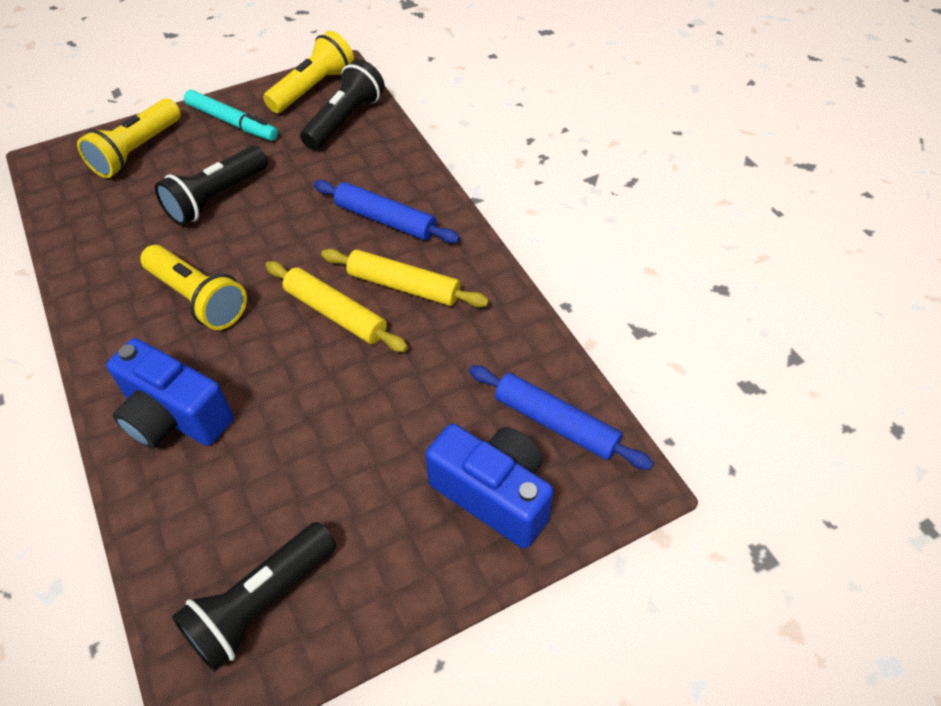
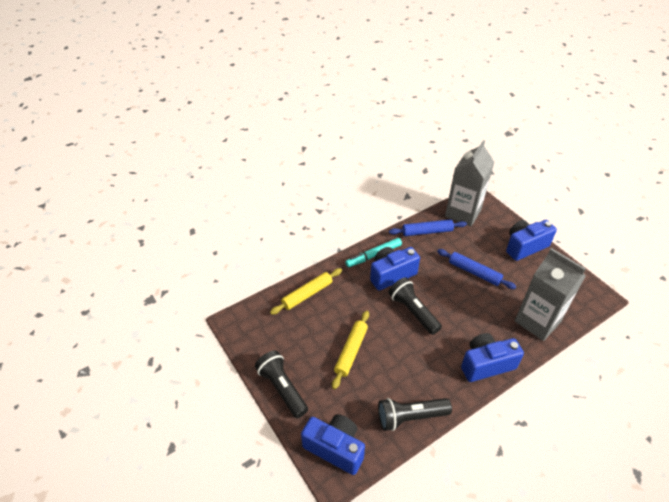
blue camera: [106,338,234,449] [425,424,554,549] = 2 -> [301,414,365,475] [370,247,420,291] [461,333,524,382] [506,220,557,261] = 4
grey carton: none = 0 -> [445,140,494,226] [515,248,586,341] = 2
yellow flashlight: [77,99,181,178] [140,245,247,330] [263,31,354,113] = 3 -> none = 0

